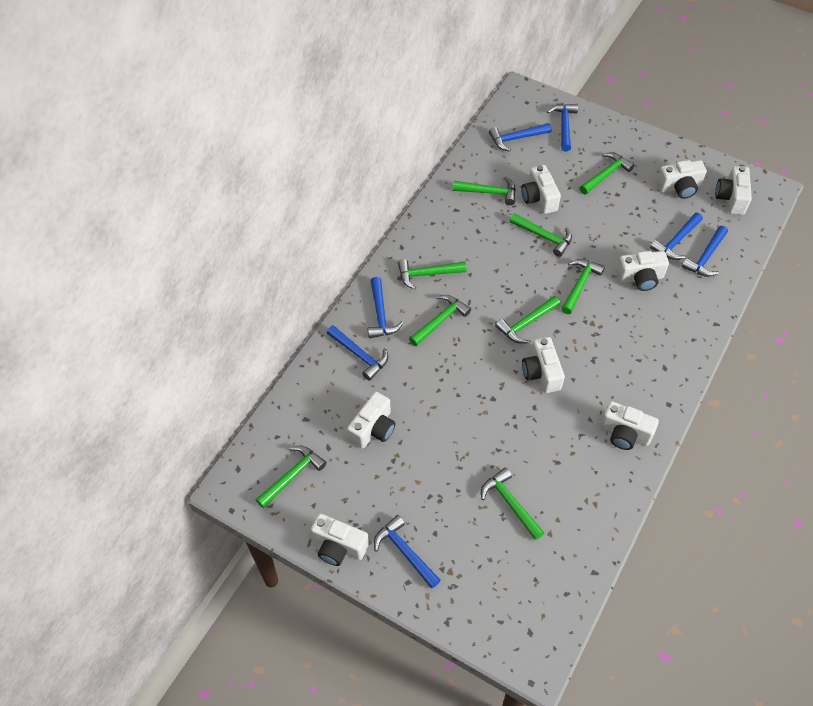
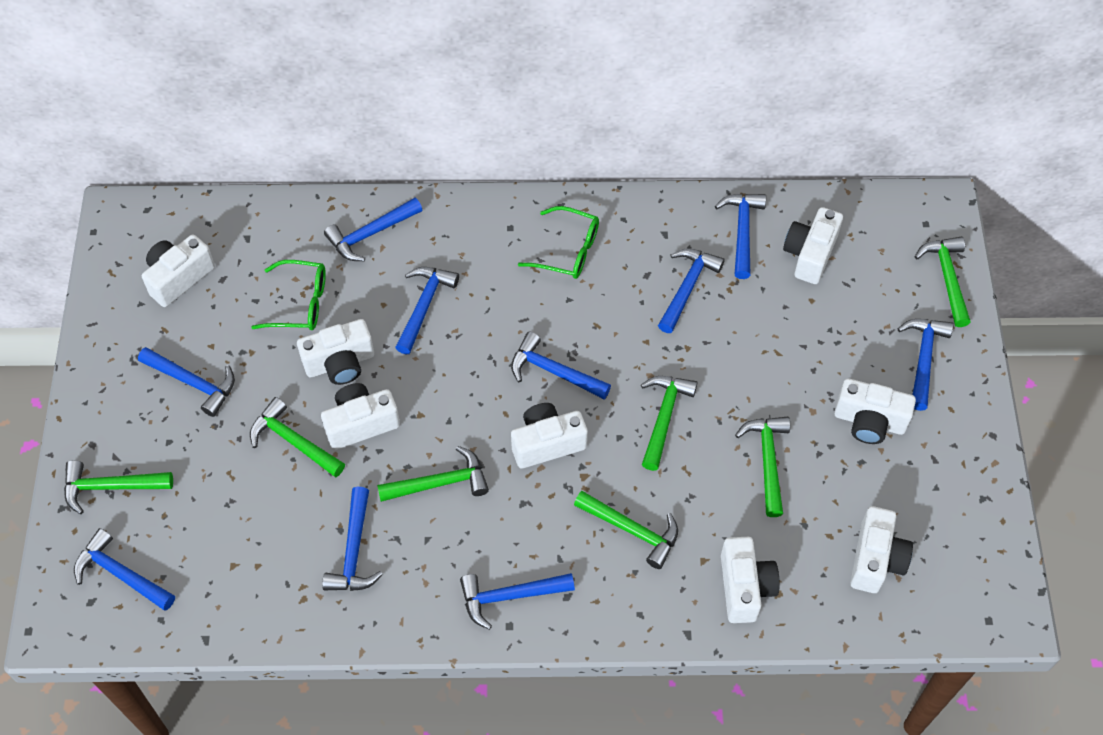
blue hammer: [327,325,388,381] [368,277,403,338] [374,515,441,589] [489,123,551,152] [547,104,578,151] [650,213,703,260] [682,226,728,277] = 7 -> [74,528,175,611] [138,347,235,417] [322,487,383,591] [324,198,422,261] [395,267,459,354] [460,573,575,630] [511,332,611,399] [658,248,725,333] [715,194,766,279] [898,319,953,411] = 10
green glasses: none = 0 -> [251,260,326,330] [518,206,599,279] = 2
green hammer: [256,446,327,508] [398,259,466,289] [409,295,471,346] [453,176,516,205] [481,467,544,540] [495,296,560,344] [510,213,572,257] [561,259,605,314] [580,152,635,194] = 9 -> [64,460,173,514] [250,397,345,477] [377,446,489,502] [574,491,678,569] [641,376,698,471] [735,417,790,517] [915,237,971,327] = 7

